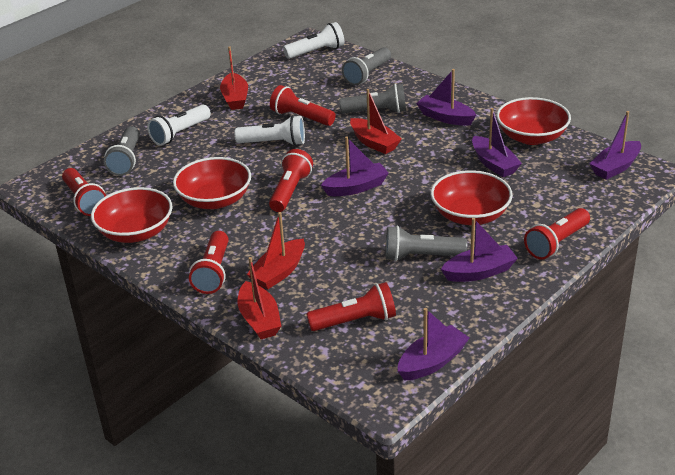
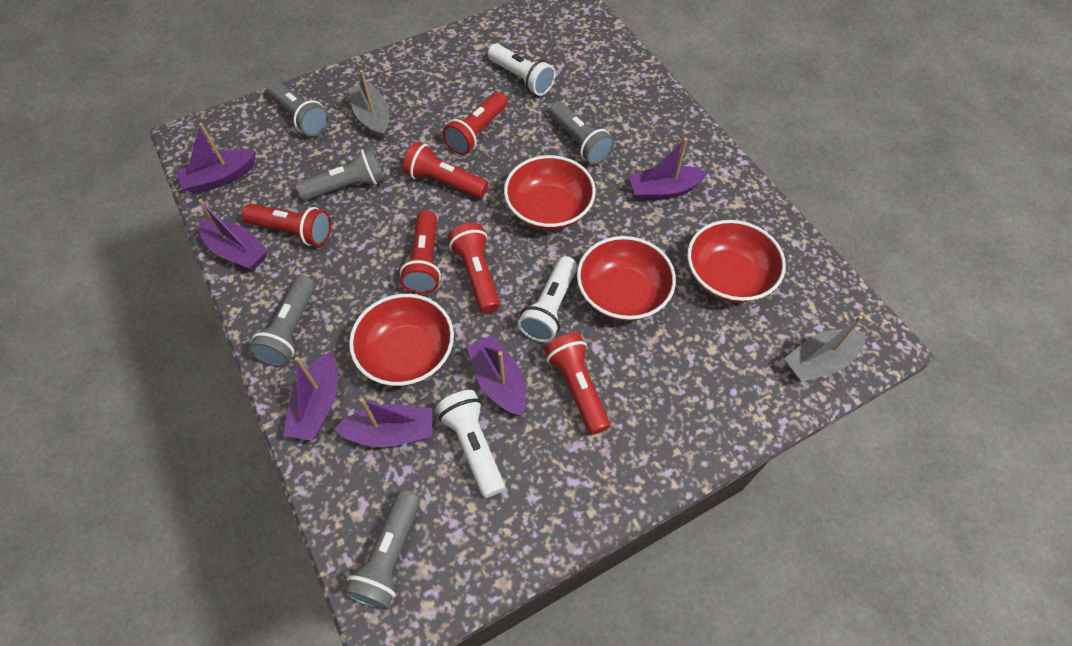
grey boat: none = 0 -> [348,70,390,140] [784,315,866,382] = 2
grey flashlight: [104,126,140,176] [339,84,406,113] [342,47,391,85] [386,225,467,261] = 4 -> [249,275,315,366] [266,81,329,137] [296,148,385,201] [343,490,420,610] [549,101,615,165] = 5
red boat: [220,46,248,110] [238,257,281,339] [247,212,305,289] [350,89,402,154] = 4 -> none = 0

